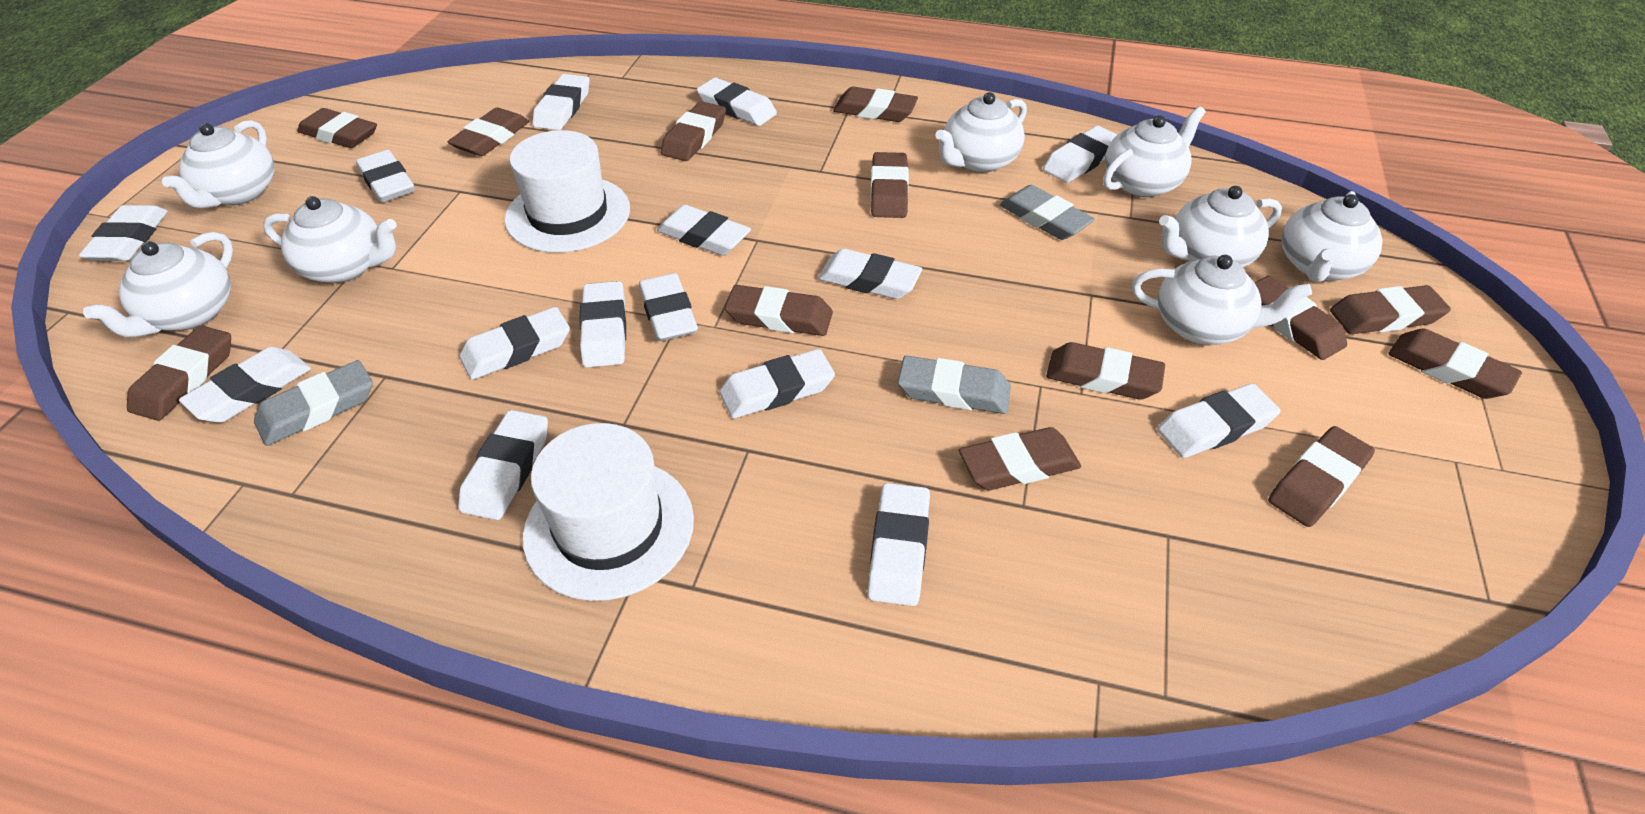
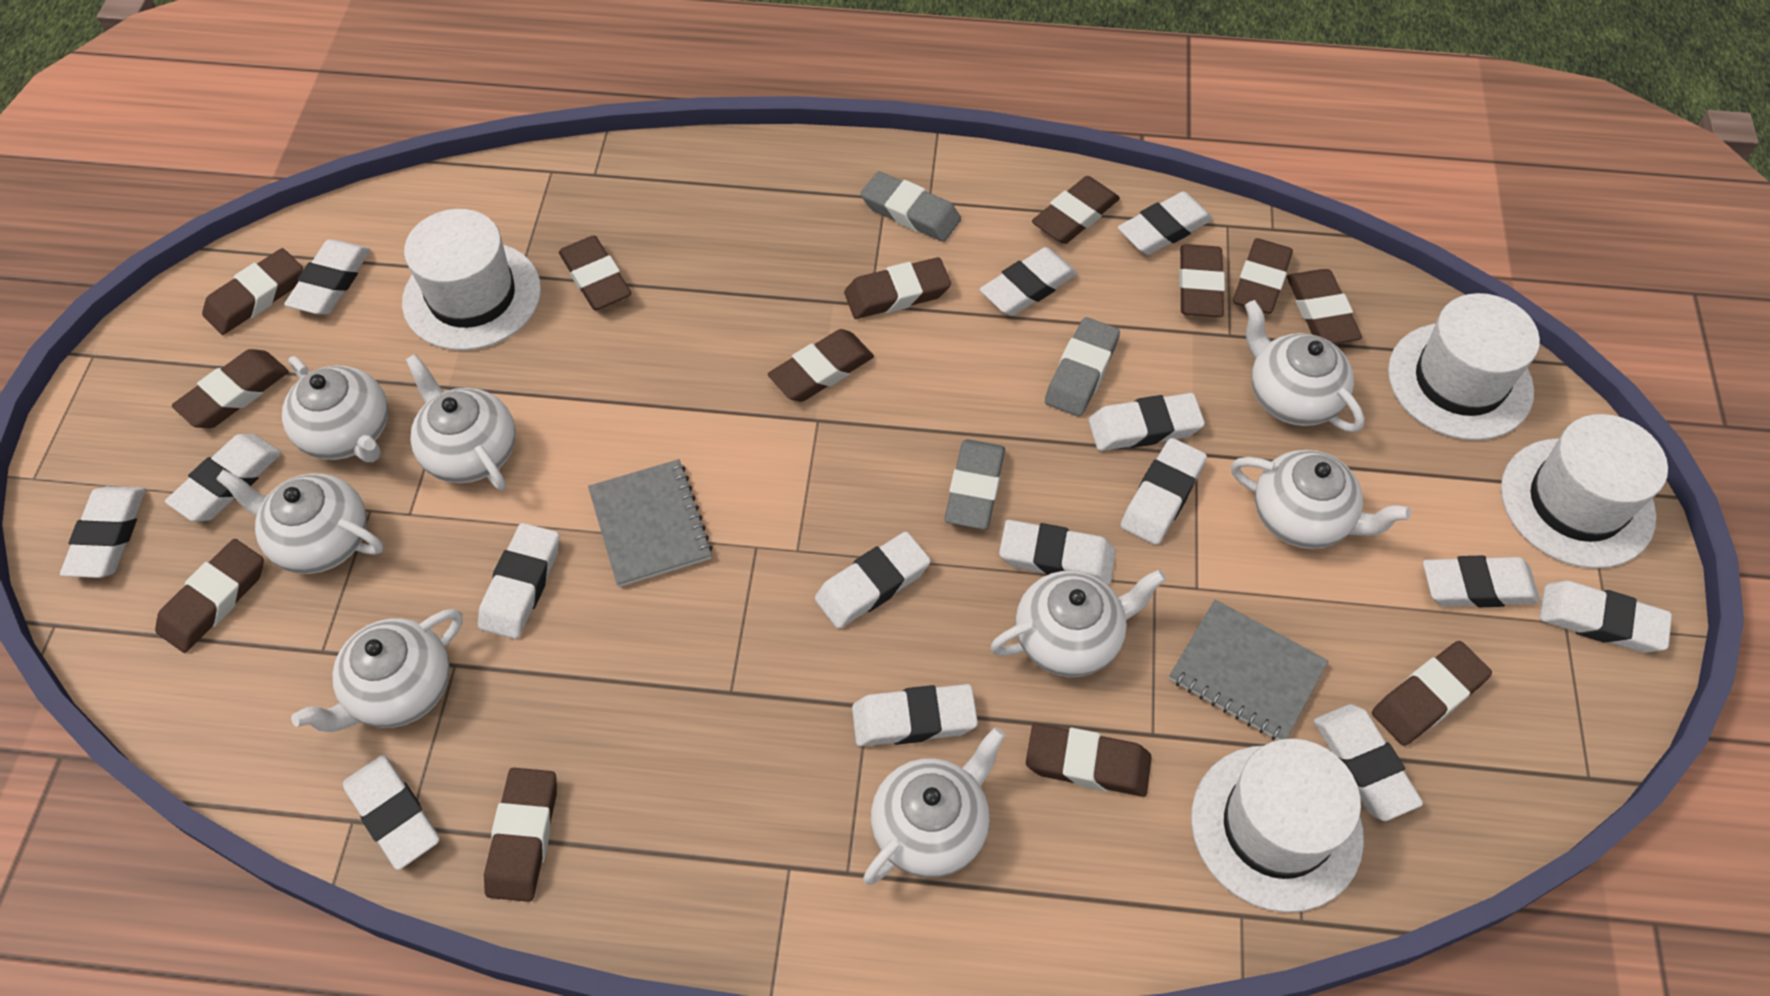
grey notebook: none = 0 -> [588,459,713,587] [1169,599,1328,740] = 2
white hat: [504,130,630,253] [523,423,694,601] = 2 -> [402,209,541,351] [1191,739,1364,913] [1388,293,1540,440] [1501,414,1668,569] = 4

